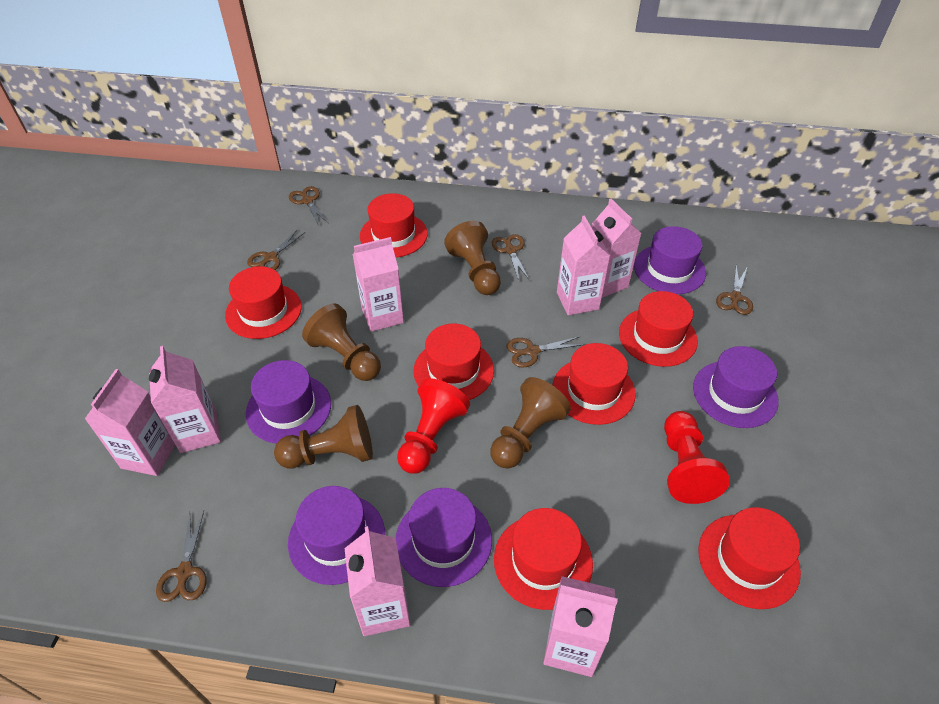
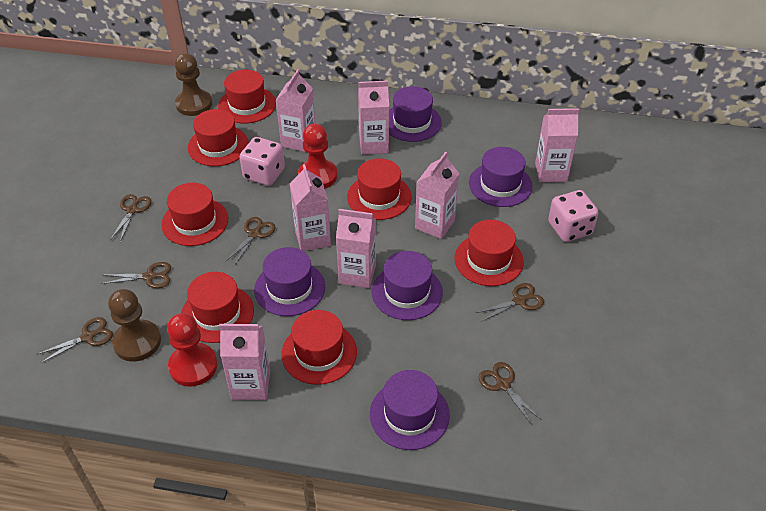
brown pawn: [274,405,373,468] [302,304,381,381] [444,221,501,295] [490,377,571,469] = 4 -> [108,289,161,361] [175,53,212,116] = 2
pink dice: none = 0 -> [240,137,285,186] [548,190,598,242] = 2

